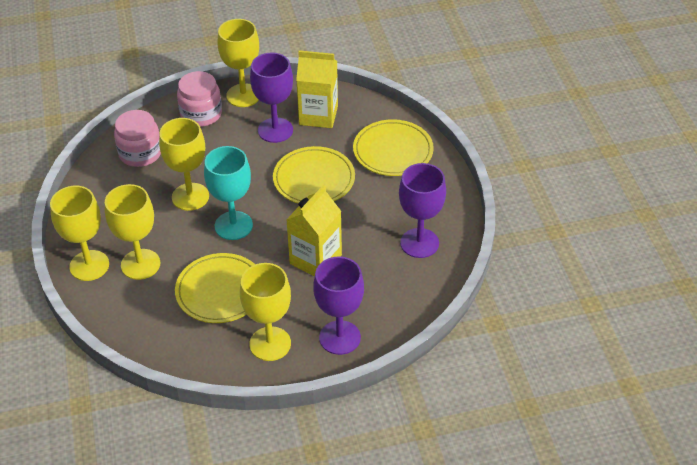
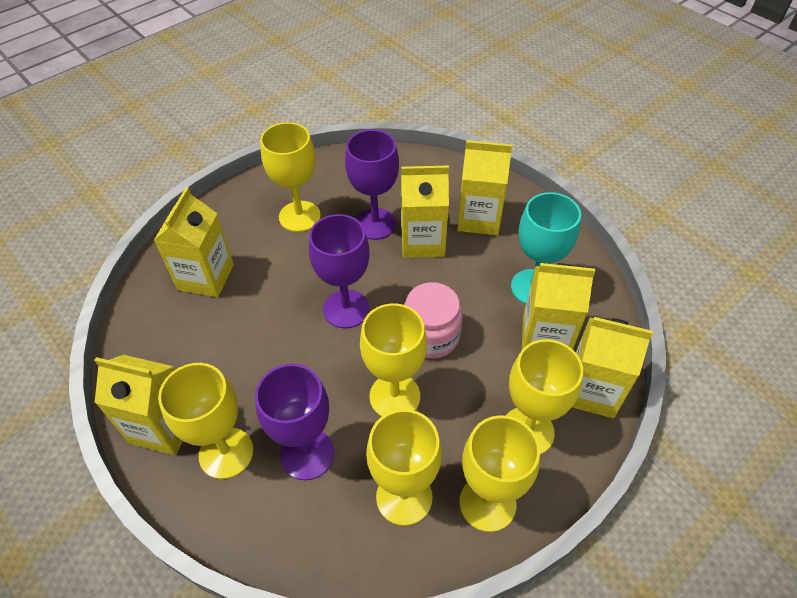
pink jar: [114,110,161,167] [177,71,222,127] = 2 -> [404,282,462,359] = 1
yellow carton: [286,185,342,276] [296,50,338,128] = 2 -> [94,355,183,455] [154,187,234,297] [401,166,449,258] [457,140,512,235] [522,263,595,349] [572,317,653,418] = 6
yellow goblet: [50,186,109,281] [105,184,160,280] [159,118,209,211] [217,19,259,107] [240,263,291,361] = 5 -> [158,363,253,479] [260,122,321,232] [360,303,427,417] [366,409,442,526] [460,415,540,532] [506,339,583,455] = 6
yellow plate: [175,253,255,323] [273,146,355,203] [353,119,434,176] = 3 -> none = 0

